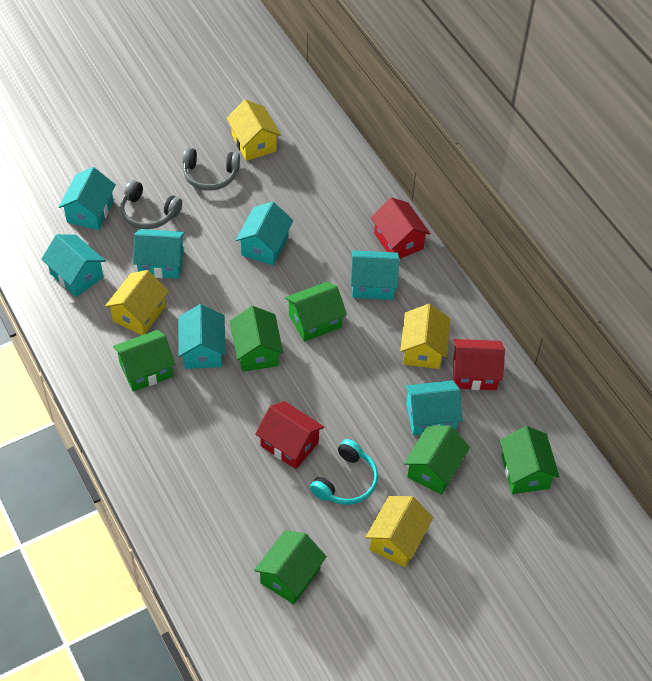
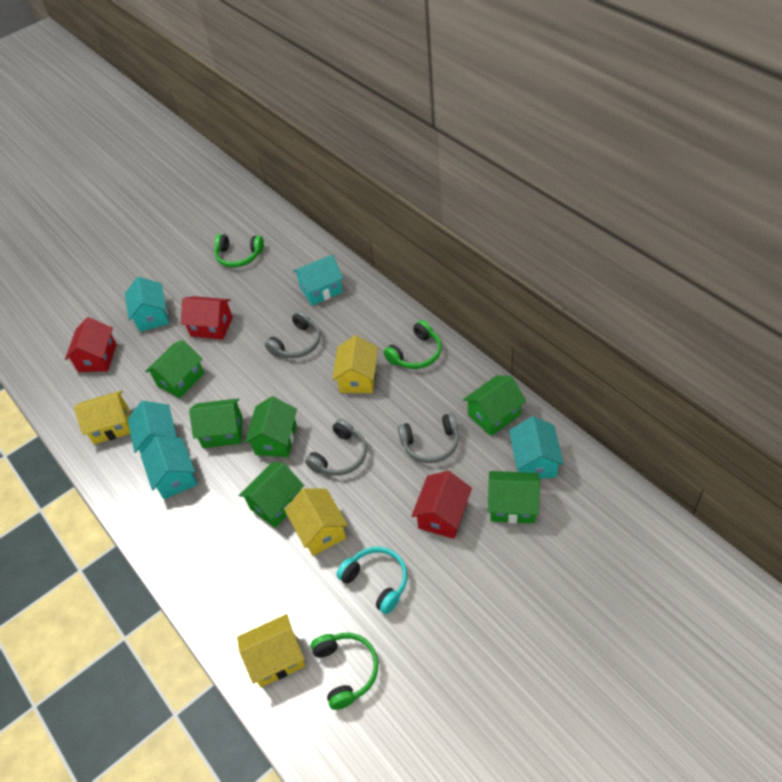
green headphones: none = 0 -> [214,234,264,268] [311,633,378,710] [384,320,442,369] = 3
grey headphones: [120,180,182,229] [183,148,240,191] = 2 -> [265,310,321,358] [305,419,367,476] [398,413,459,463] = 3
turquoise house: [41,234,106,297] [59,167,116,230] [133,229,185,279] [178,304,226,369] [236,201,293,266] [351,250,399,300] [405,380,462,436] = 7 -> [125,277,169,332] [128,401,177,454] [141,436,197,499] [293,255,343,305] [509,416,564,479] = 5

